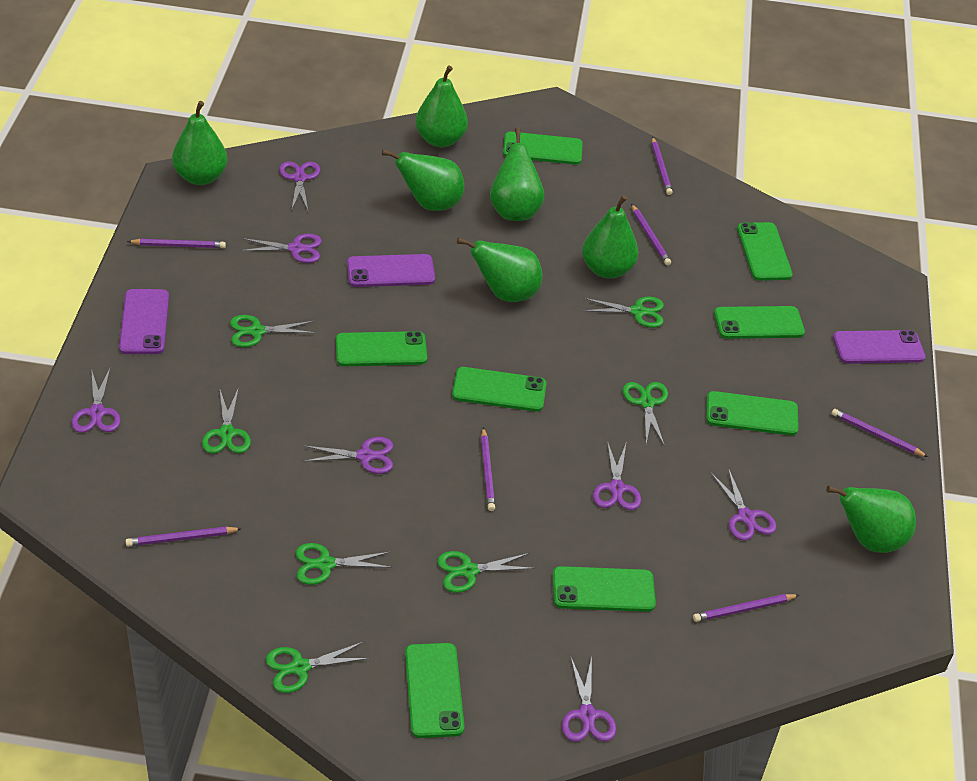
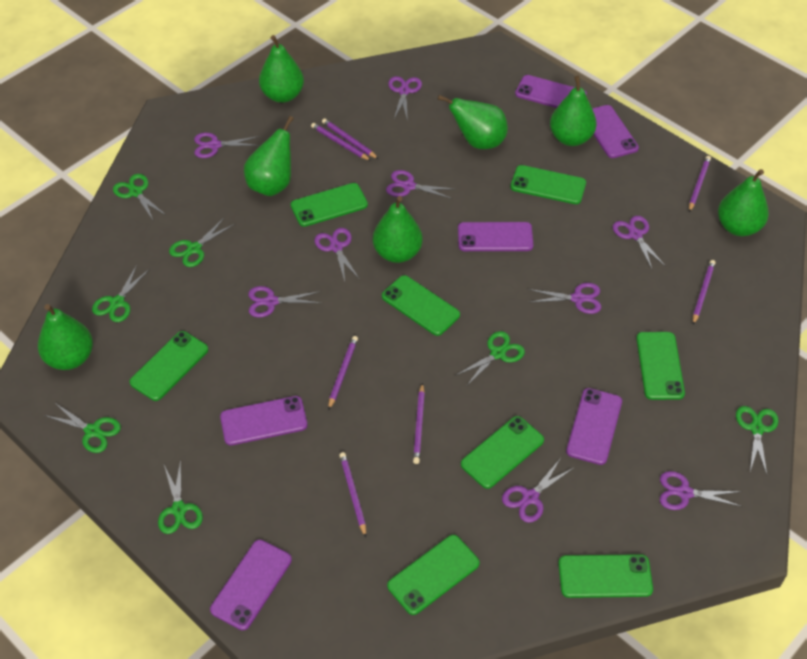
purple phone: [119,289,169,354] [347,254,435,287] [833,330,926,364] = 3 -> [210,540,292,630] [220,396,308,446] [458,222,533,251] [515,75,587,108] [566,388,622,465] [592,105,639,158] = 6
purple scissors: [71,369,121,433] [240,234,322,263] [279,162,320,211] [303,437,393,474] [562,656,616,741] [593,441,641,510] [711,468,777,541] = 7 -> [194,133,260,158] [248,286,321,318] [314,228,360,281] [386,170,454,199] [388,76,422,121] [502,458,573,523] [528,283,601,314] [613,216,666,269] [660,471,743,510] = 9

